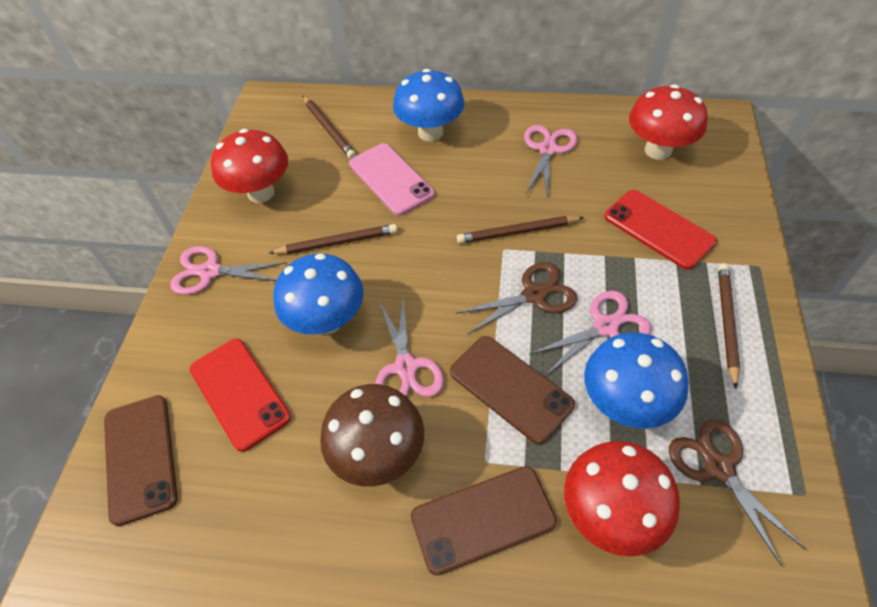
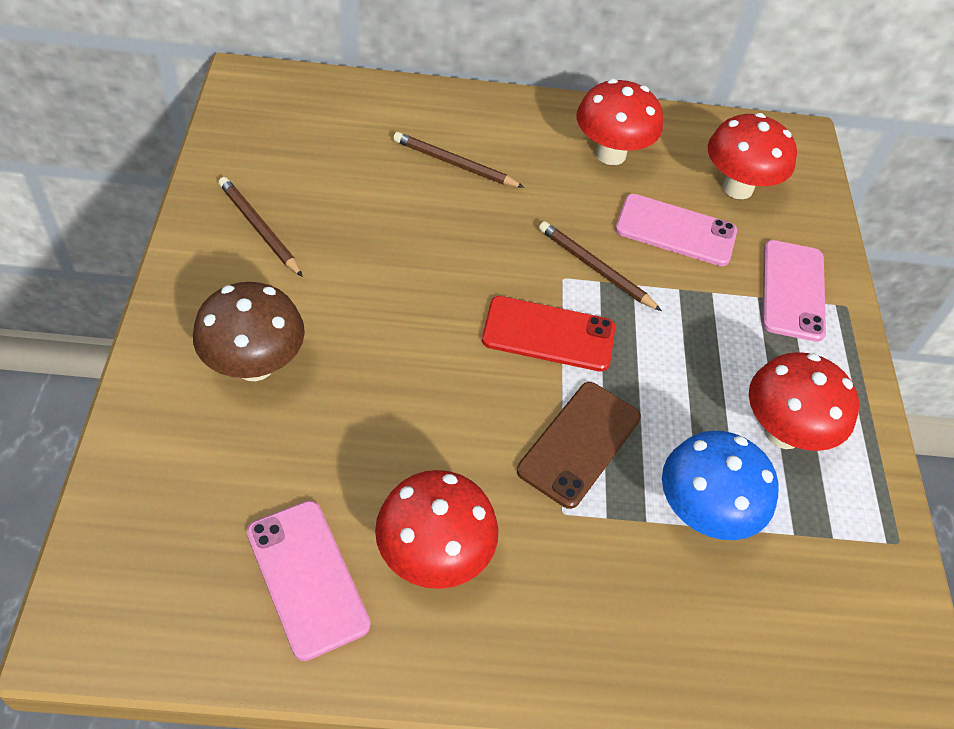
blue mushroom: [274,253,364,335] [393,69,465,141] [584,332,689,429] = 3 -> [662,431,779,540] = 1
brown pencil: [269,224,397,254] [303,96,356,159] [457,216,584,244] [718,263,740,389] = 4 -> [218,177,303,277] [393,132,524,188] [539,221,662,311] = 3
brown phone: [104,395,178,526] [411,466,557,576] [450,336,575,444] = 3 -> [517,382,641,509] = 1
brown scissors: [456,262,577,334] [669,419,807,566] = 2 -> none = 0
pink phone: [349,143,435,216] = 1 -> [247,501,371,661] [615,194,737,266] [762,240,826,342] = 3
pink scissors: [170,246,287,295] [375,294,444,397] [524,125,578,197] [529,291,652,376] = 4 -> none = 0
red mushroom: [211,129,288,203] [564,441,680,557] [629,84,708,160] = 3 -> [375,470,498,589] [576,79,663,165] [708,113,797,199] [749,352,859,451] = 4
red phone: [190,339,291,452] [604,190,717,270] = 2 -> [482,296,615,372] = 1

